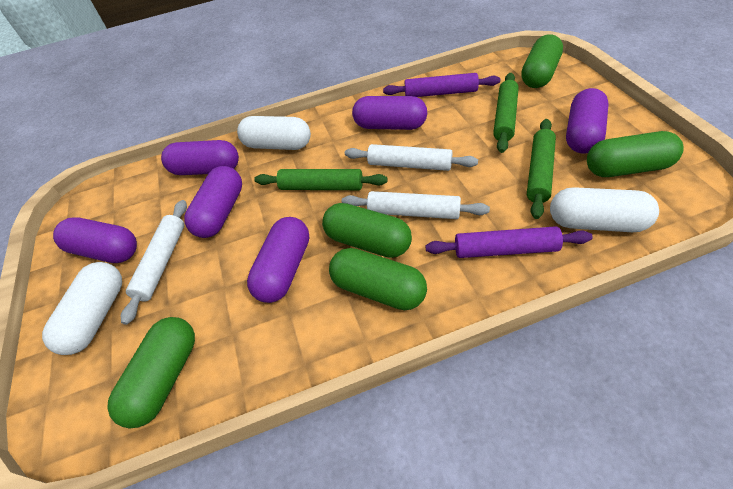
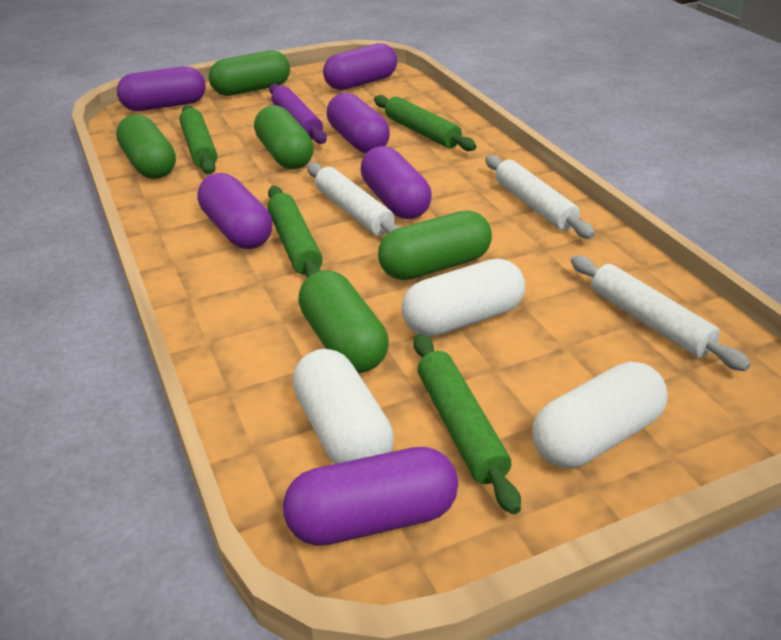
green rolling pin: [254,169,388,190] [493,73,519,153] [527,119,556,219] = 3 -> [180,105,217,174] [267,186,323,278] [374,95,476,151] [414,334,521,514] = 4
purple rolling pin: [383,73,500,97] [426,226,593,258] = 2 -> [269,84,327,144] = 1

